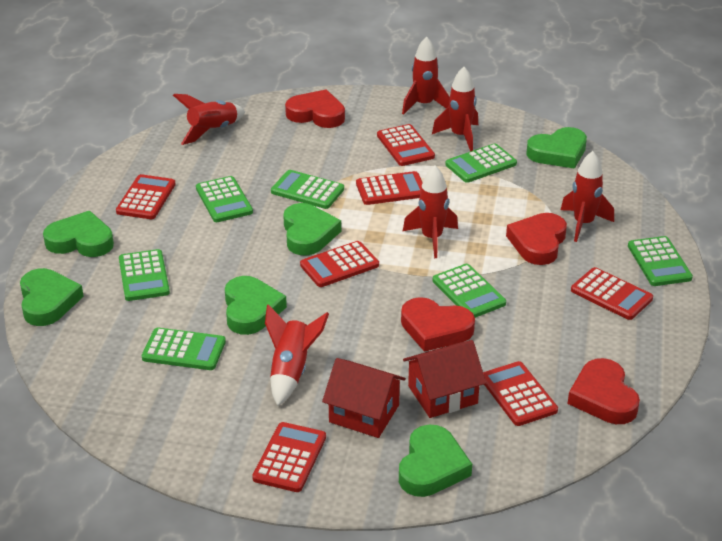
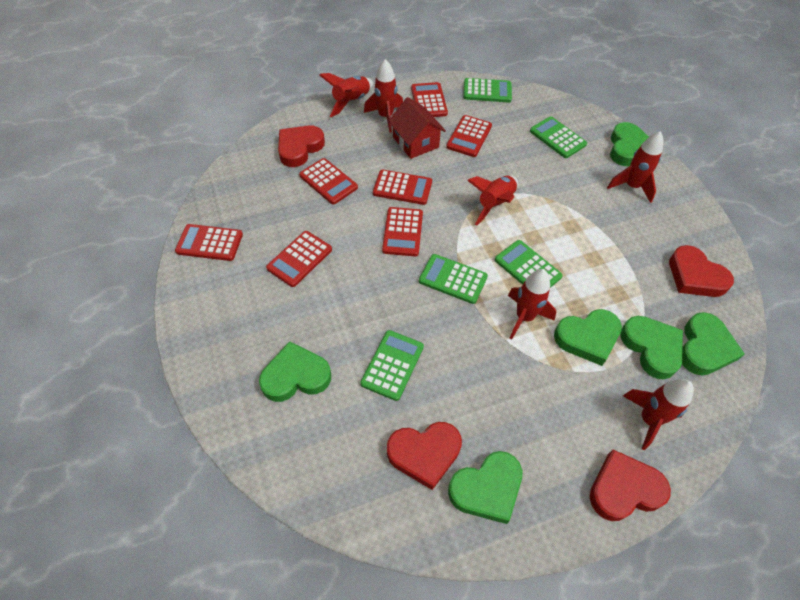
green calculator: [119,249,170,301] [142,327,226,370] [196,176,253,222] [271,170,344,209] [433,264,506,318] [445,143,517,183] [628,236,693,286] = 7 -> [360,330,424,401] [419,254,488,304] [463,78,512,103] [495,240,563,288] [530,116,587,158] = 5
red house: [322,358,406,438] [403,340,486,418] = 2 -> [388,97,446,159] = 1

